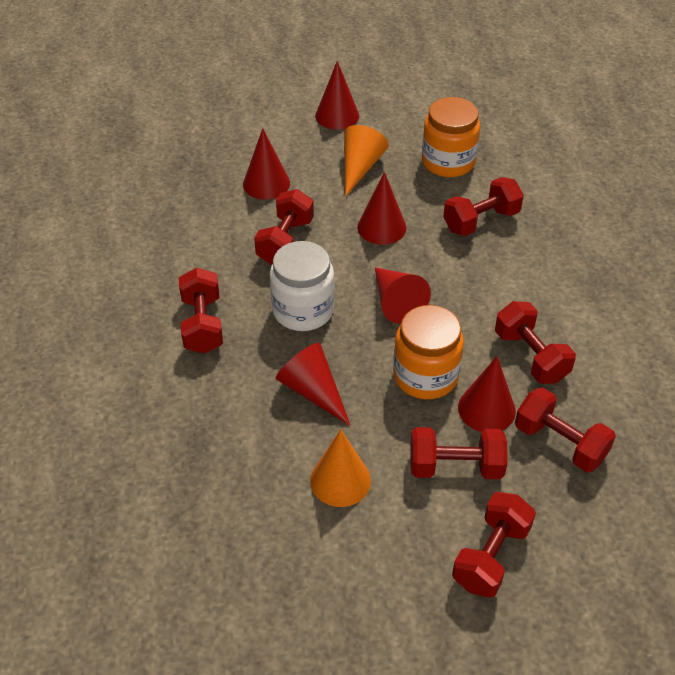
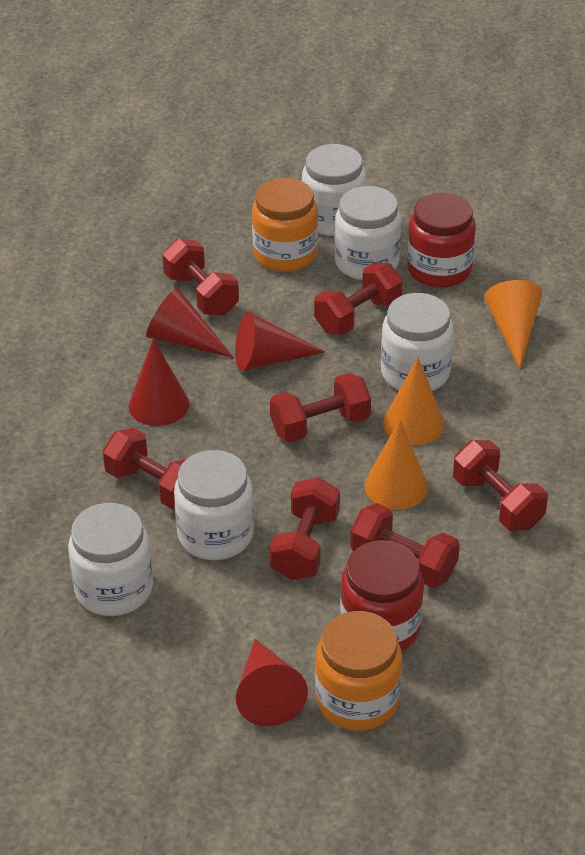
orange cone: [310,429,371,507] [344,125,389,197] = 2 -> [365,420,428,510] [383,357,445,445] [484,280,543,369] = 3
red cone: [243,128,290,200] [276,343,351,426] [315,61,359,130] [357,172,406,245] [375,268,431,324] [458,356,516,432] = 6 -> [129,338,189,426] [146,288,234,358] [235,312,325,371] [236,639,308,726] = 4
red jar: none = 0 -> [340,540,424,652] [407,193,476,288] = 2
white jar: [270,241,335,331] = 1 -> [68,503,153,616] [174,450,254,560] [302,144,366,236] [334,186,401,280] [381,293,454,391] = 5

